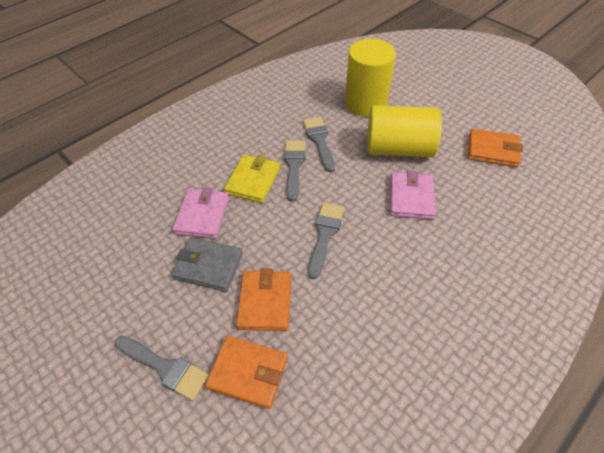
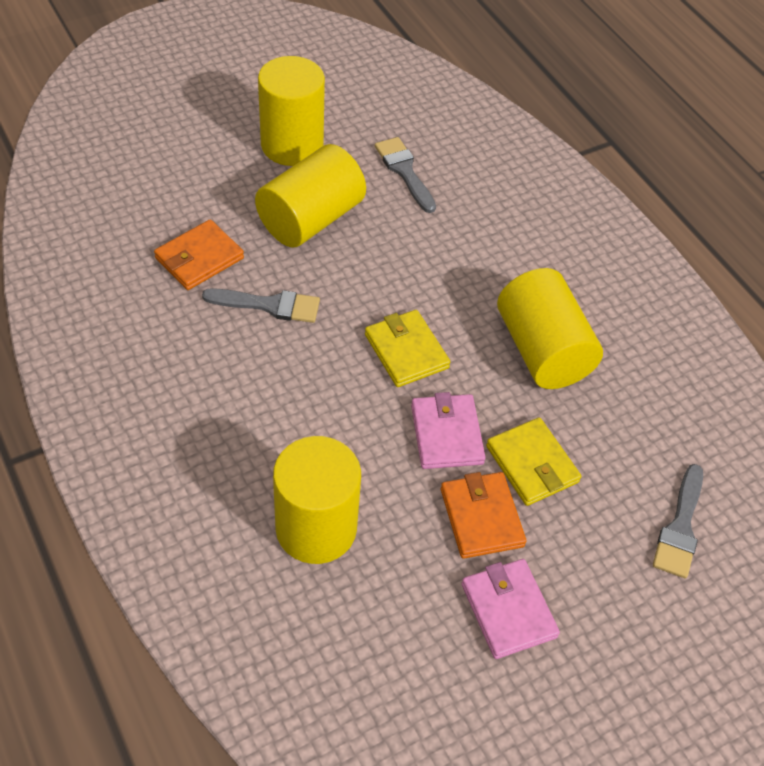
grey brush: [114,336,209,401] [284,140,305,202] [303,117,335,172] [308,203,344,279] = 4 -> [202,288,320,323] [375,137,436,213] [653,464,703,578] = 3
grey wallet: [171,237,243,292] = 1 -> none = 0
orange wallet: [205,336,288,409] [236,268,291,331] [468,128,523,167] = 3 -> [154,219,244,290] [441,472,527,559] = 2
yellow cylinder: [345,39,396,117] [367,105,442,157] = 2 -> [255,144,366,247] [258,56,325,166] [273,436,361,564] [497,268,603,389] = 4
yellow wallet: [224,155,280,203] = 1 -> [365,310,450,387] [486,417,581,506] = 2

